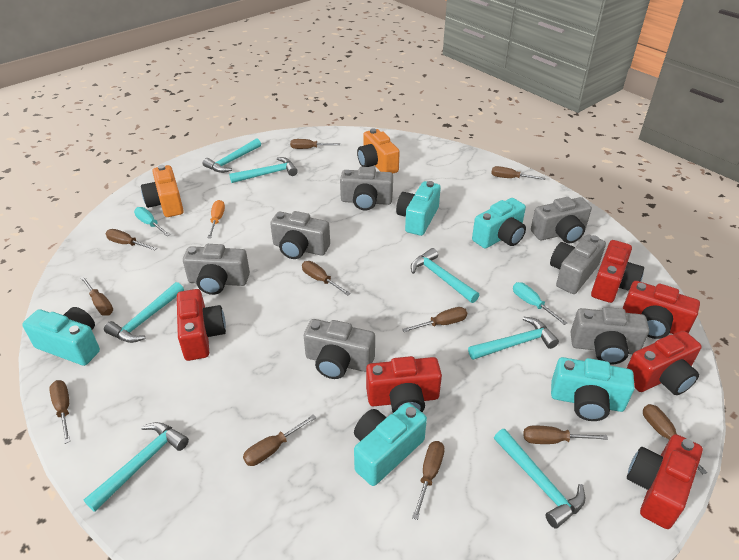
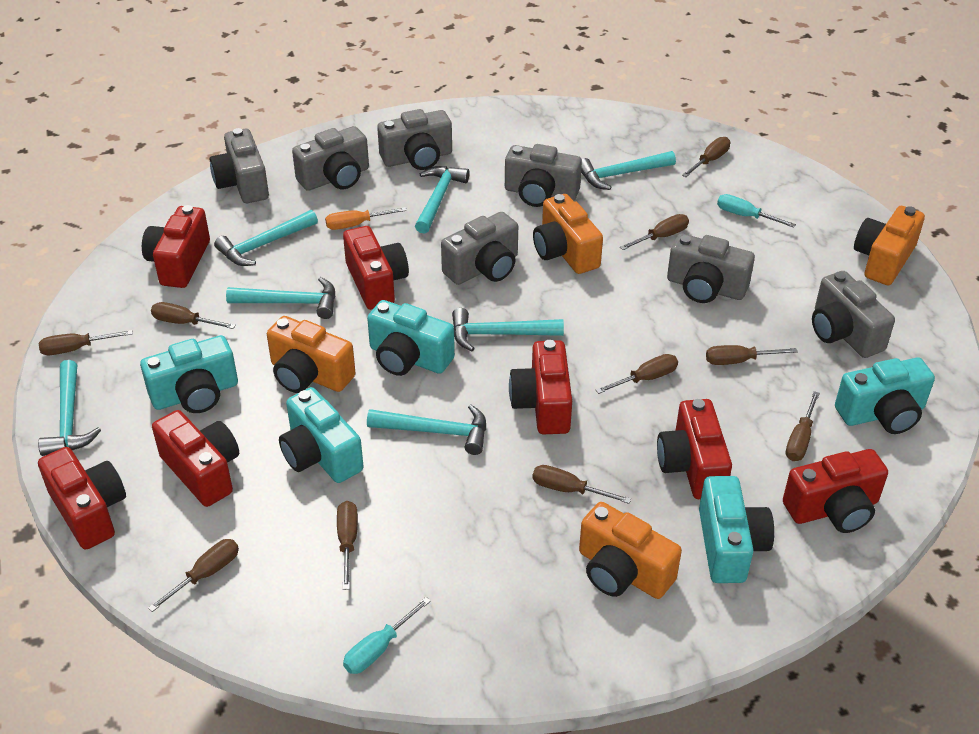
brown screwdriver: [49,380,70,444] [80,276,113,316] [106,229,157,250] [243,414,316,466] [290,139,340,149] [302,261,351,296] [402,307,467,332] [412,441,445,520] [491,166,545,180] [523,426,608,444] [643,404,707,474] = 11 -> [38,330,133,355] [148,539,239,612] [151,302,236,329] [337,501,358,590] [532,465,631,504] [596,354,678,394] [620,214,689,250] [682,137,730,177] [706,345,798,365] [786,391,820,461] = 10
orange camera: [141,165,184,217] [357,128,400,173] = 2 -> [267,316,356,393] [533,194,603,274] [579,502,682,599] [854,206,925,285] = 4
red camera: [177,289,226,361] [366,356,442,413] [591,240,644,303] [622,281,700,339] [627,331,702,395] [627,434,703,529] = 6 -> [38,447,126,549] [142,205,210,288] [152,410,239,507] [343,226,409,310] [509,340,572,434] [657,399,732,499] [783,449,888,533] = 7

